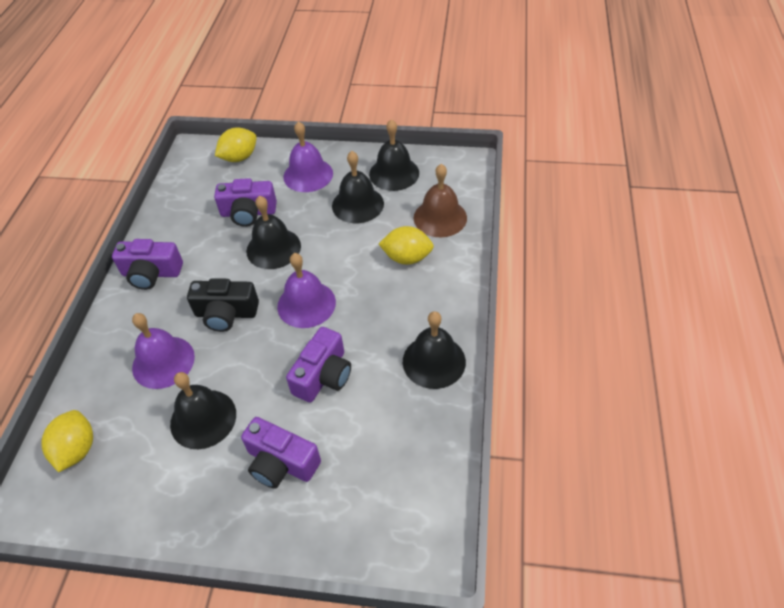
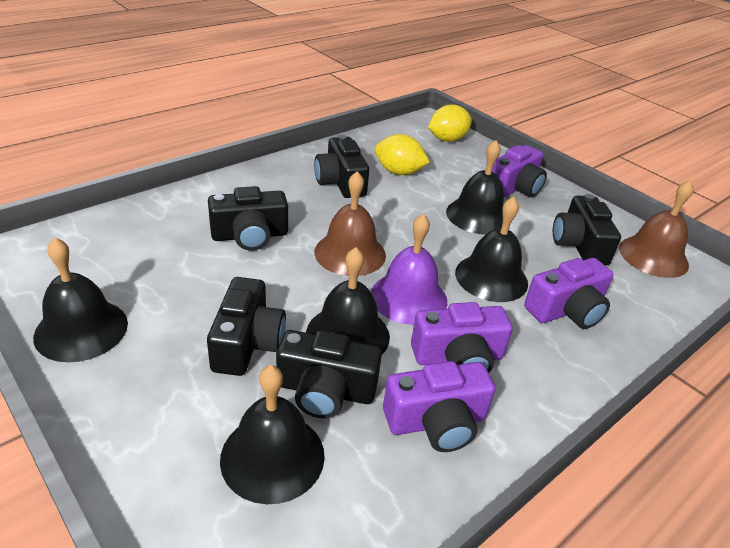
black camera: [187,278,259,332] = 1 -> [207,277,286,376] [208,186,288,250] [276,330,382,418] [314,135,369,198] [553,194,621,266] = 5
brown bell: [414,164,467,237] = 1 -> [315,171,386,276] [619,180,694,278] = 2
purple bell: [132,313,195,389] [277,253,336,328] [283,121,333,192] = 3 -> [371,213,447,325] = 1
yellow lemon: [41,410,93,472] [215,127,257,162] [379,226,434,265] = 3 -> [375,134,429,175] [428,105,472,142] = 2

